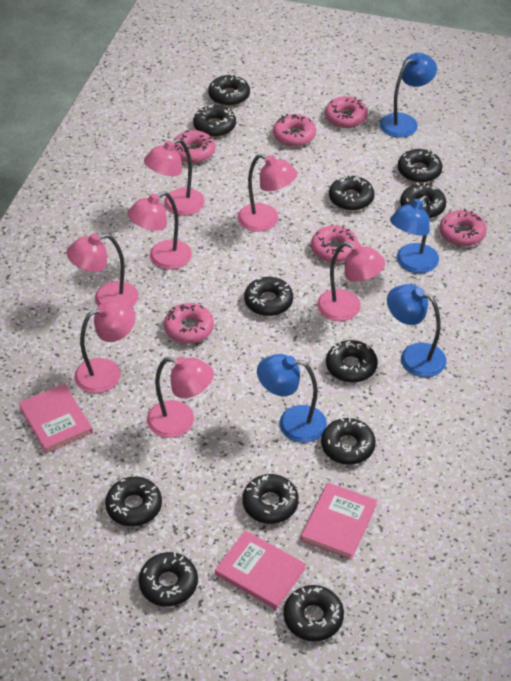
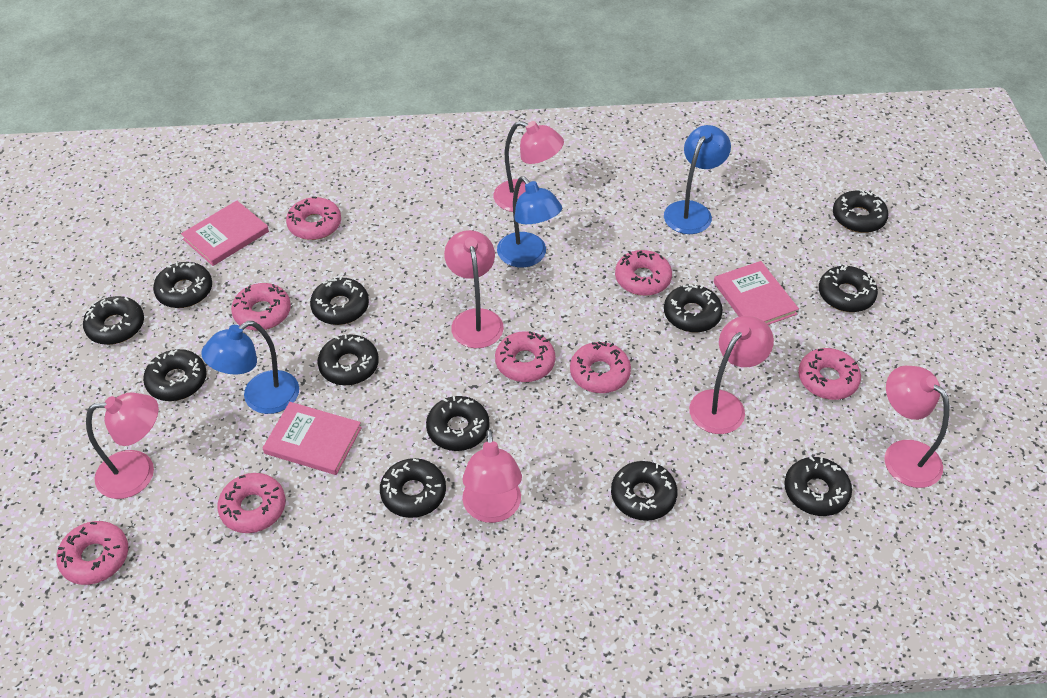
blue lamp: [257,354,327,443] [380,53,437,138] [387,284,446,377] [390,195,439,273] = 4 -> [201,321,299,414] [497,176,562,268] [664,125,731,234] = 3
pink donut: [164,303,214,344] [173,130,215,163] [273,114,316,147] [311,225,358,262] [325,96,368,128] [439,209,487,246] = 6 -> [56,521,128,585] [217,473,286,533] [231,283,291,331] [286,196,341,240] [495,331,555,382] [570,341,631,393] [615,250,672,296] [798,348,861,400] = 8
pink lamp: [66,233,138,307] [74,301,136,393] [127,191,192,270] [144,139,205,216] [147,356,214,438] [238,154,297,232] [317,242,386,321] = 7 -> [86,393,159,499] [444,230,504,348] [462,429,522,523] [494,121,564,212] [689,316,774,434] [884,365,949,488] = 6

